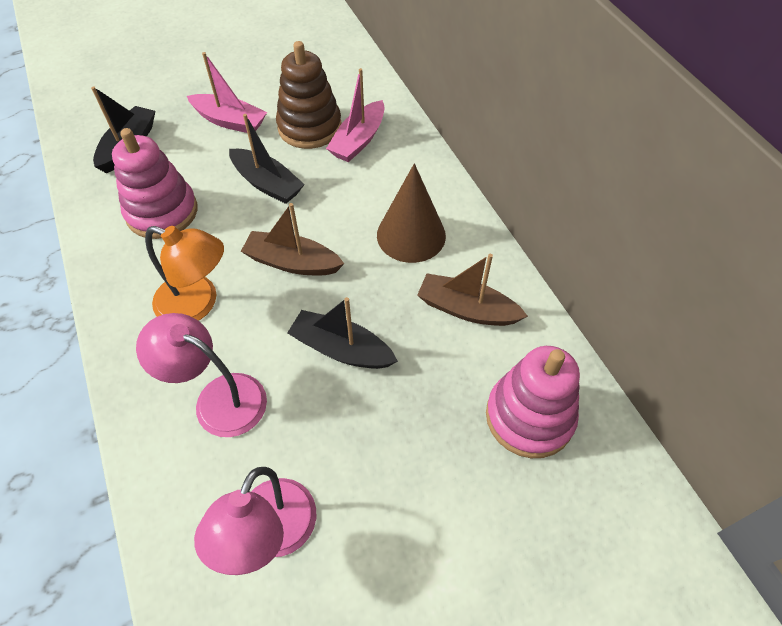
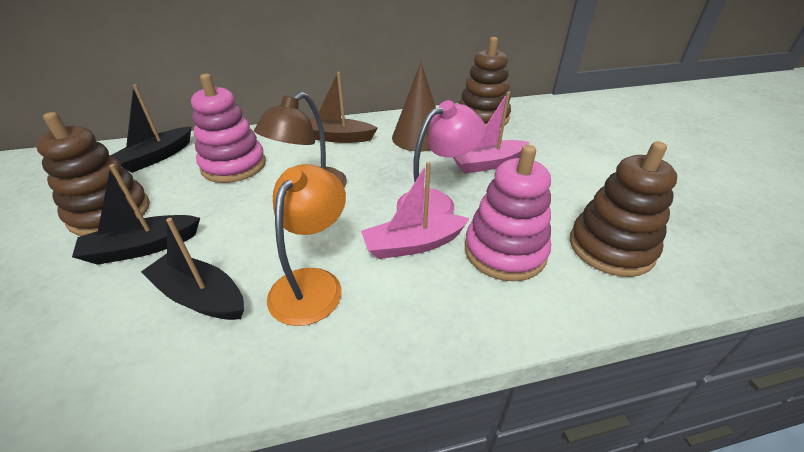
brown boat: [241,203,344,275] [417,254,528,326] = 2 -> [309,72,378,143] = 1
brown lamp: none = 0 -> [254,92,347,187] = 1
brown stacking toy: [276,41,342,149] = 1 -> [36,112,150,236] [458,37,511,128] [570,141,677,277] = 3
pink lamp: [136,313,267,437] [194,467,316,575] = 2 -> [397,100,486,214] = 1

